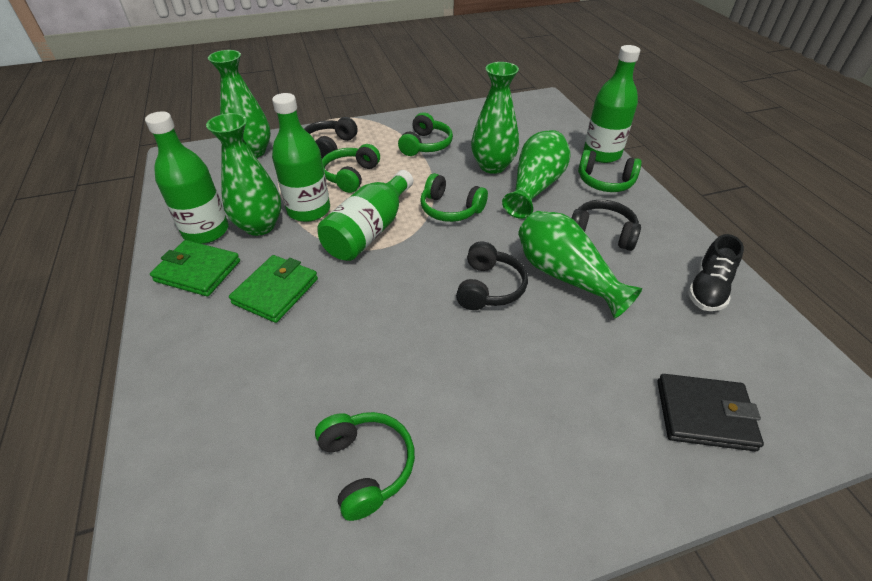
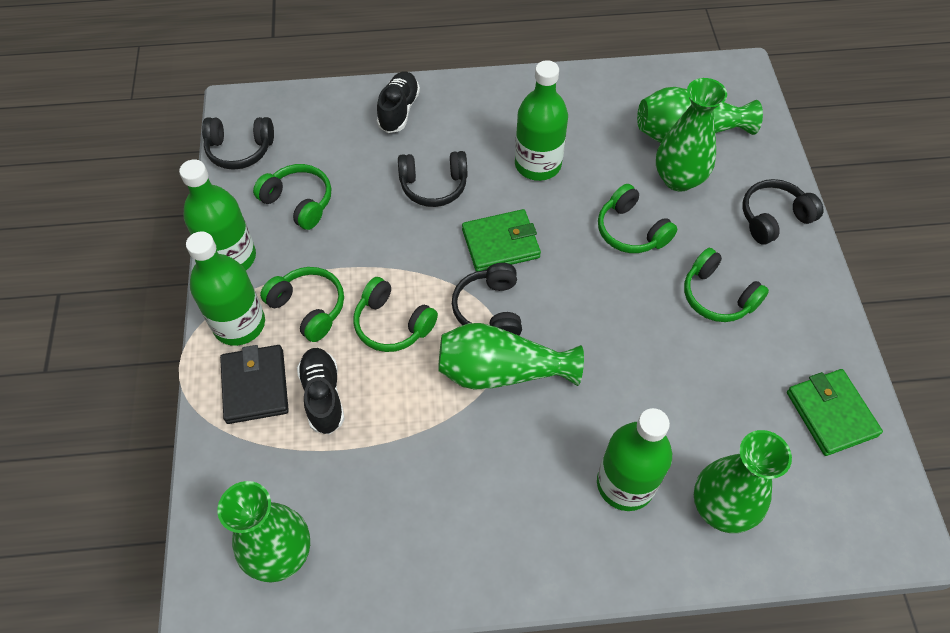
black headphones: [304,117,358,159] [456,241,528,310] [572,200,641,251] = 3 -> [202,117,274,170] [398,151,467,207] [452,263,522,336] [743,179,824,244] = 4
black shoe: [688,234,744,311] = 1 -> [297,348,345,435] [377,71,420,133] = 2

